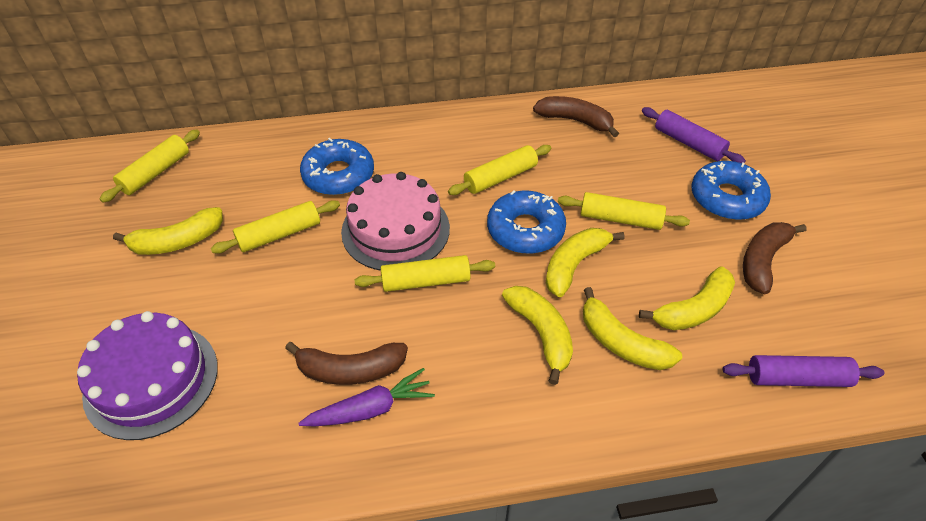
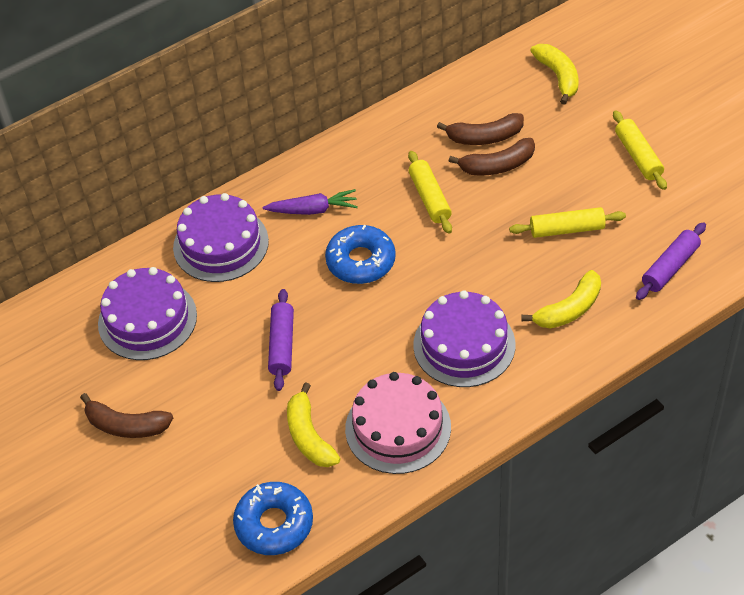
blue donut: [300,138,374,195] [487,190,566,254] [691,161,771,220] = 3 -> [233,482,313,555] [325,225,396,284] = 2
purple cake: [77,311,218,440] = 1 -> [98,267,197,360] [173,193,269,282] [413,290,515,387] = 3
yellow banana: [113,207,223,255] [502,286,573,385] [546,228,625,297] [583,287,682,370] [639,266,735,330] = 5 -> [287,382,340,467] [522,270,601,329] [530,44,578,105] = 3
yellow rolling pin: [99,130,200,203] [211,200,340,254] [354,255,495,292] [448,145,551,195] [558,192,690,230] = 5 -> [408,151,452,234] [509,207,626,238] [613,110,667,190] = 3

